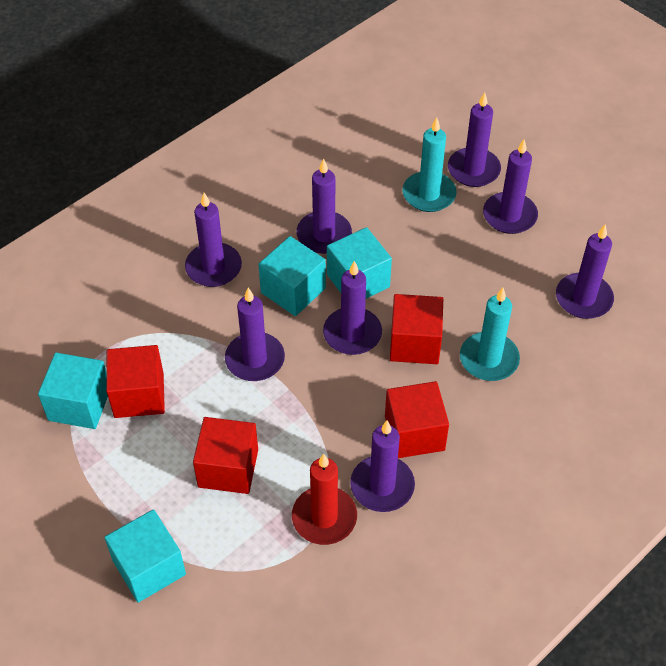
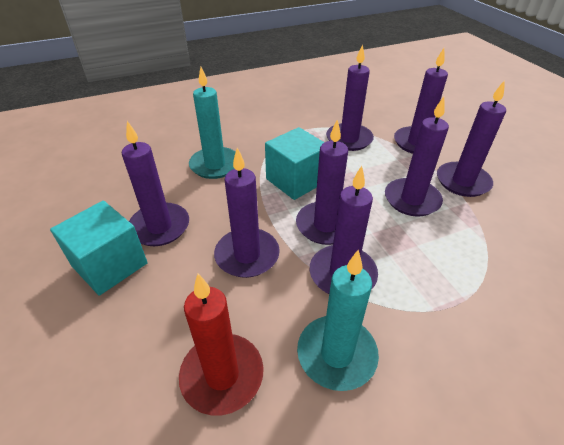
red cube: [106,345,165,418] [193,417,258,494] [385,381,449,458] [390,294,443,364] = 4 -> none = 0
turquoise cube: [38,352,108,429] [104,509,186,602] [258,236,326,316] [327,227,392,298] = 4 -> [50,200,148,296] [265,127,325,200] = 2

